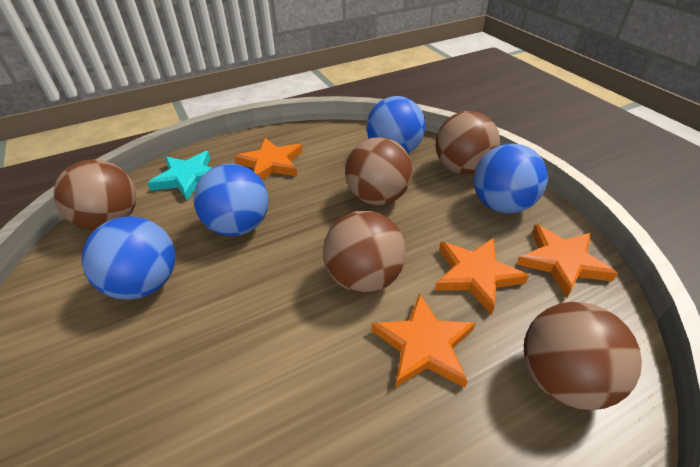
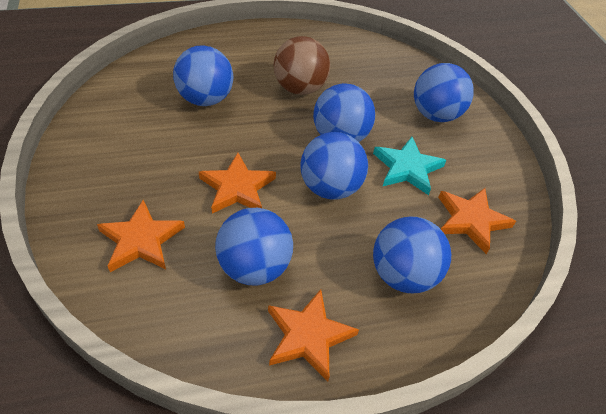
blue ball: [82,216,175,300] [194,164,269,236] [366,96,426,153] [474,144,548,213] = 4 -> [173,45,233,106] [215,208,293,286] [301,132,368,200] [313,83,375,142] [373,216,451,293] [414,63,474,122] = 6
brown ball: [54,159,136,230] [323,211,406,293] [345,137,412,205] [436,111,500,175] [524,302,642,410] = 5 -> [274,36,330,95] = 1

